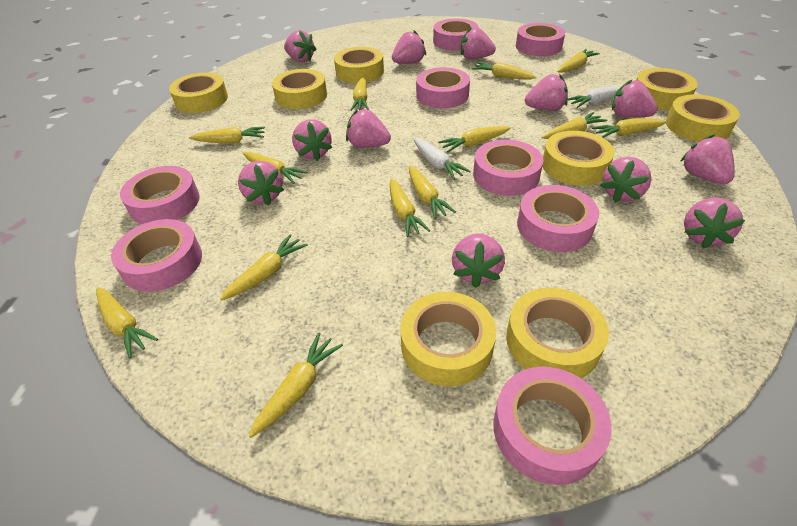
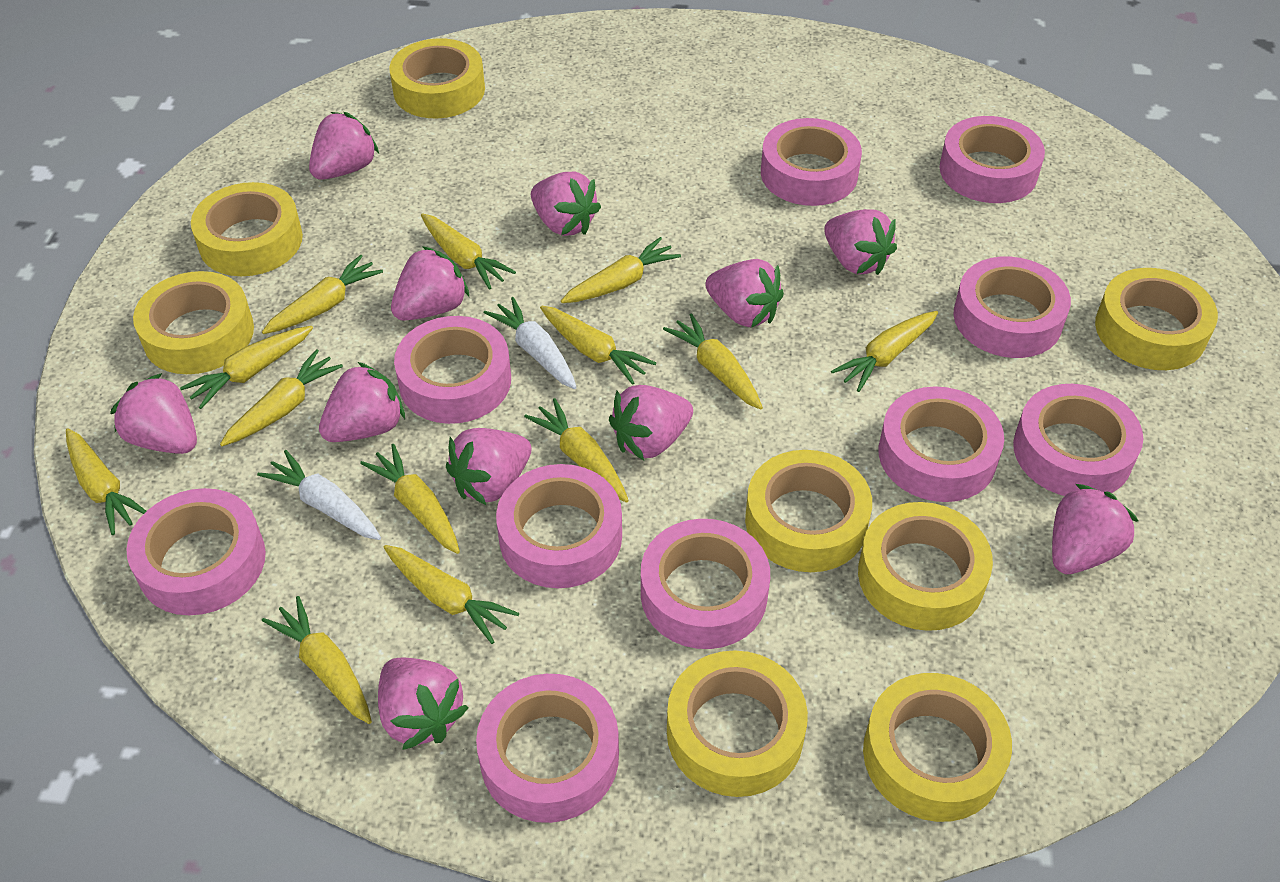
pink strawberry: [238,161,284,206] [284,30,317,62] [292,119,332,161] [346,109,391,148] [392,30,426,64] [452,233,505,288] [461,27,496,59] [525,74,568,111] [600,157,651,203] [612,79,658,118] [680,134,735,184] [684,198,745,249] = 12 -> [110,373,197,454] [309,112,379,180] [319,362,405,442] [378,658,469,750] [391,246,469,321] [446,428,532,505] [531,172,601,236] [609,385,693,460] [705,259,784,328] [824,209,897,275] [1052,484,1138,574] = 11
pink tape: [111,219,202,292] [120,166,200,224] [416,67,470,108] [433,18,479,51] [473,139,543,196] [493,367,611,485] [516,23,565,56] [517,185,599,252] = 8 -> [126,488,266,615] [394,316,511,424] [476,674,619,823] [496,464,622,588] [641,519,770,649] [761,118,862,206] [878,386,1004,502] [939,116,1045,203] [953,257,1071,358] [1013,384,1143,496] = 10

